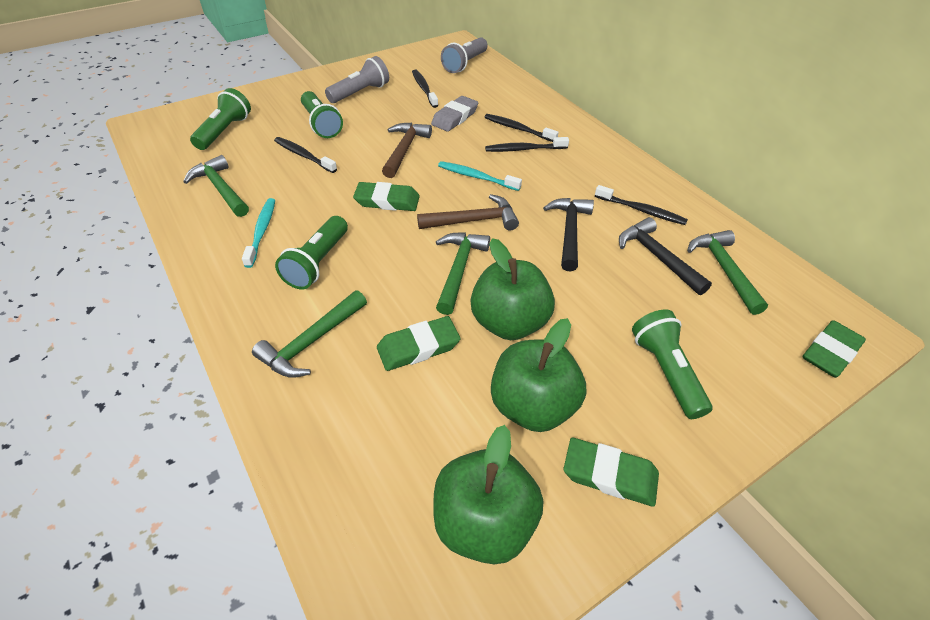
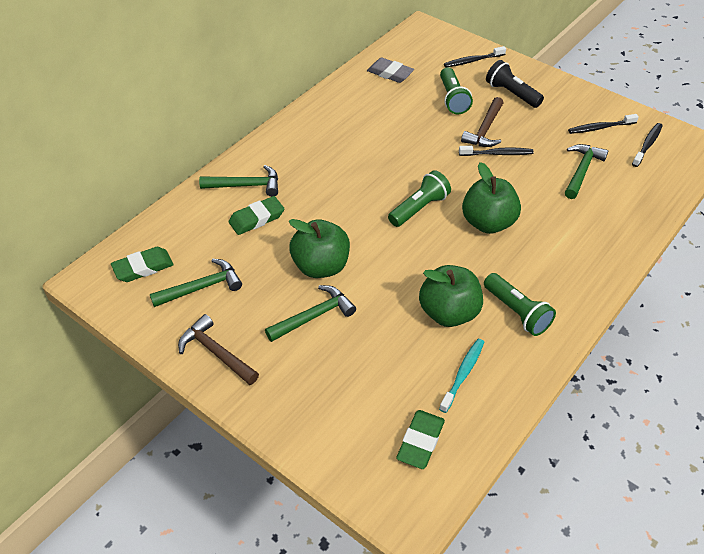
black flashlight: none = 0 -> [486,60,544,108] = 1
black hammer: [543,198,594,272] [619,217,712,295] = 2 -> none = 0
black toothbrush: [274,137,337,173] [412,69,438,108] [484,114,559,142] [485,137,569,152] [595,185,688,225] = 5 -> [444,46,506,67] [459,146,534,156] [568,114,639,134] [632,123,663,167] = 4
green eraser: [353,182,420,211] [377,316,461,371] [563,438,659,507] [803,320,866,378] = 4 -> [111,247,174,282] [228,196,284,235] [396,410,445,469] = 3
green flashlight: [190,88,251,150] [275,216,348,289] [301,91,343,138] [632,309,712,419] = 4 -> [388,170,451,227] [440,67,473,114] [484,273,556,336] = 3
grey flashlight: [325,56,389,103] [441,37,488,73] = 2 -> none = 0
turquoise toothbrush: [242,198,275,268] [438,161,522,191] = 2 -> [439,339,484,413] = 1

